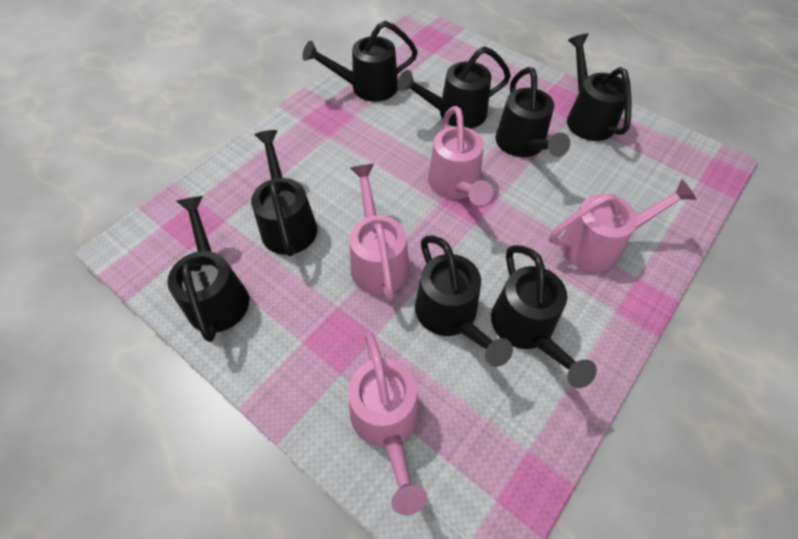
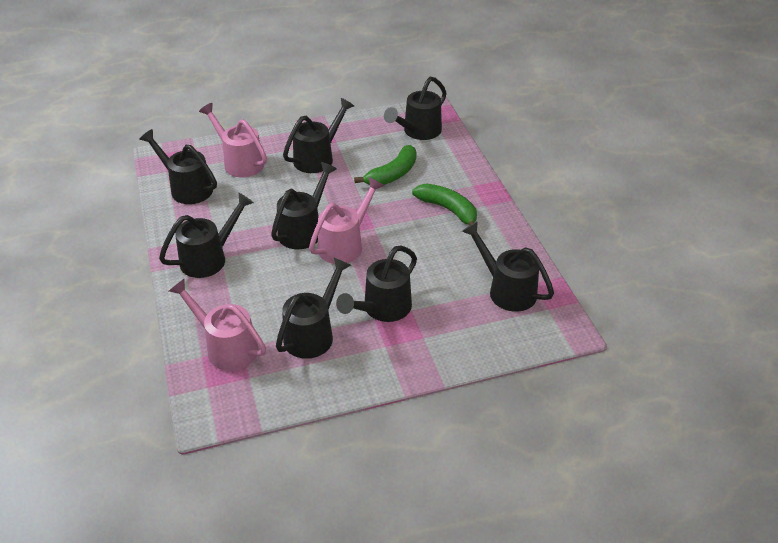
green banana: none = 0 -> [354,145,416,185] [412,183,477,226] = 2
pink watering can: [348,332,427,515] [349,164,410,301] [428,106,493,206] [549,179,697,272] = 4 -> [169,279,266,371] [199,103,267,177] [309,177,384,264] = 3

